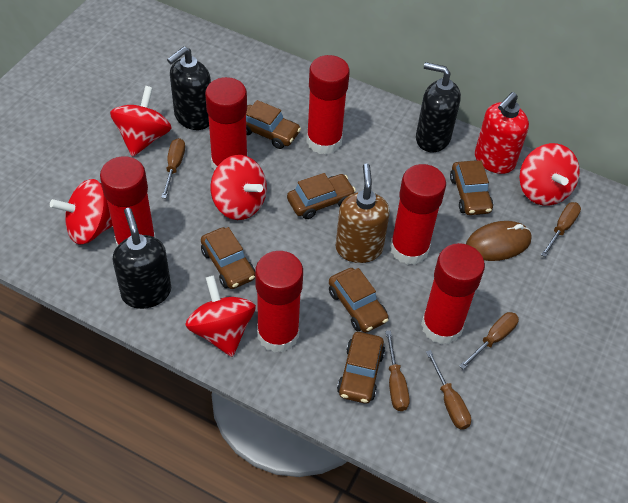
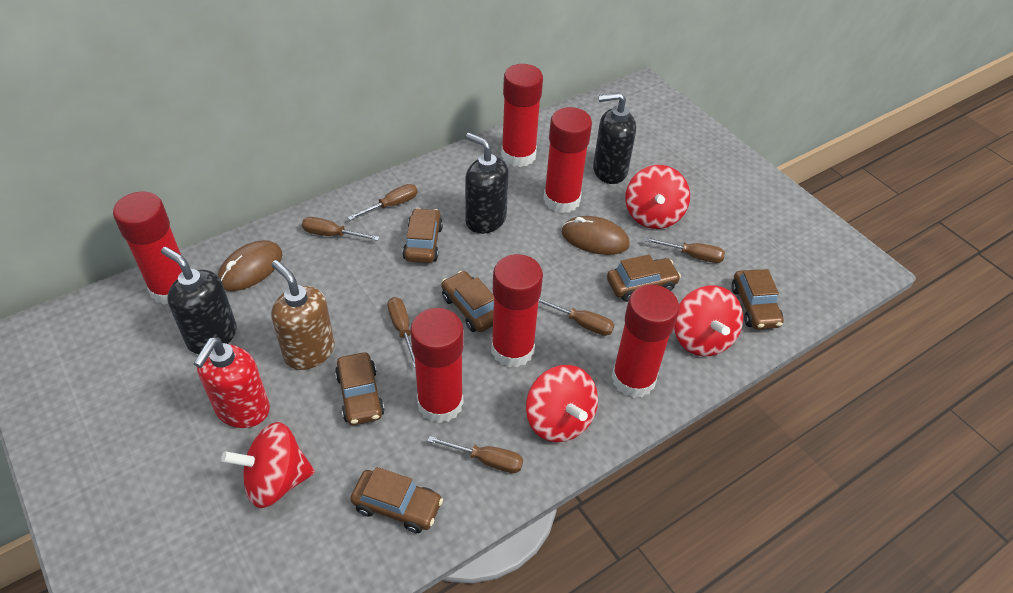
brown mouse: [466,221,532,261] = 1 -> [218,240,282,291] [562,216,630,255] = 2
brown screwdriver: [161,138,185,199] [385,331,410,411] [426,350,471,430] [459,312,519,370] [541,202,581,257] = 5 -> [302,217,380,241] [348,184,418,220] [387,297,415,368] [428,436,523,473] [538,298,614,336] [645,237,725,263] = 6
red spinning top: [50,179,113,245] [110,86,171,157] [185,275,256,357] [211,155,267,220] [519,143,580,206] = 5 -> [221,422,315,508] [526,365,598,442] [625,165,690,229] [674,286,743,356] = 4

